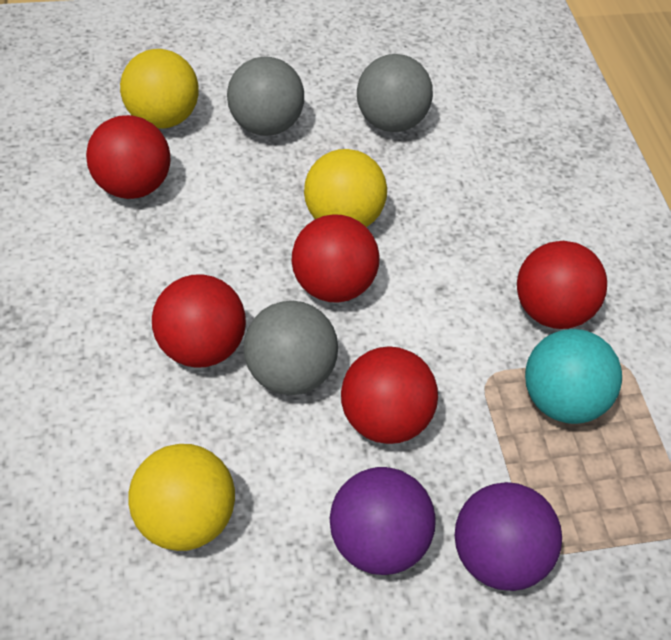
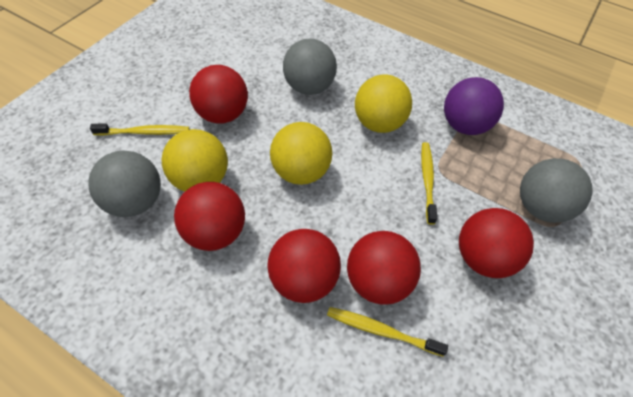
purple ball: [330,467,436,575] [455,482,562,591] = 2 -> [444,77,504,135] = 1
turquoise ball: [525,329,622,424] = 1 -> none = 0
yellow toothbrush: none = 0 -> [90,123,189,136] [327,307,448,357] [421,142,437,225] = 3

